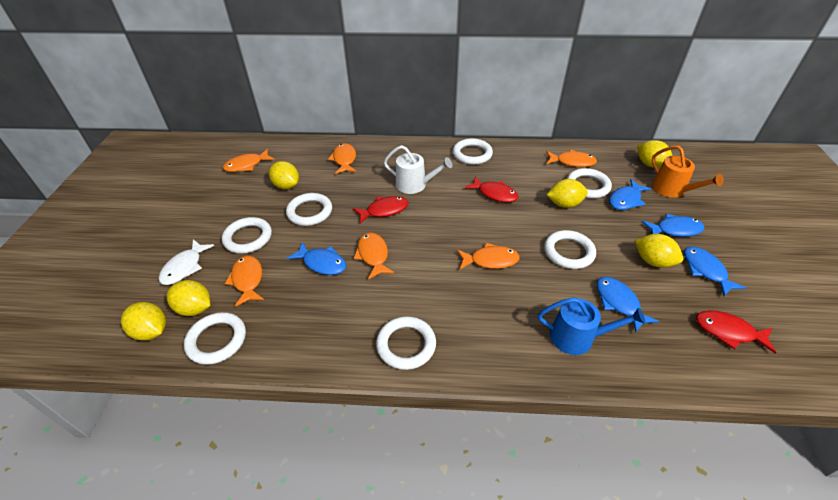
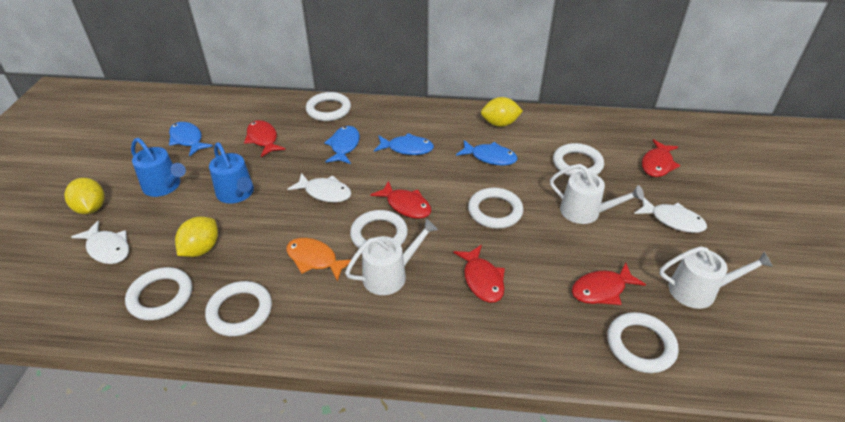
blue fish: [287,242,346,275] [597,277,659,333] [609,179,652,210] [642,214,705,237] [684,246,746,296] = 5 -> [169,122,213,157] [324,126,360,164] [374,133,434,155] [456,140,517,165] = 4
blue watering can: [538,297,645,355] = 1 -> [131,138,186,197] [209,142,254,204] = 2
orange fish: [223,149,275,172] [224,255,264,307] [328,143,357,174] [353,232,395,280] [457,243,520,269] [546,150,597,167] = 6 -> [286,238,351,282] = 1
orange watering can: [652,146,724,198] = 1 -> none = 0
red fish: [353,196,408,224] [465,176,519,203] [696,310,776,353] = 3 -> [244,120,285,157] [370,181,431,219] [454,245,505,303] [572,263,646,305] [642,139,681,177] = 5
white fish: [159,239,214,285] = 1 -> [71,220,129,264] [287,173,351,202] [634,197,707,233] = 3
white watering can: [384,145,452,194] = 1 -> [345,219,438,295] [550,164,644,224] [659,246,773,309] = 3
yellow lemon: [121,302,166,341] [167,280,210,316] [269,161,299,189] [547,179,588,208] [635,234,683,268] [637,140,672,167] = 6 -> [64,178,105,214] [175,217,218,257] [481,97,523,127] = 3

